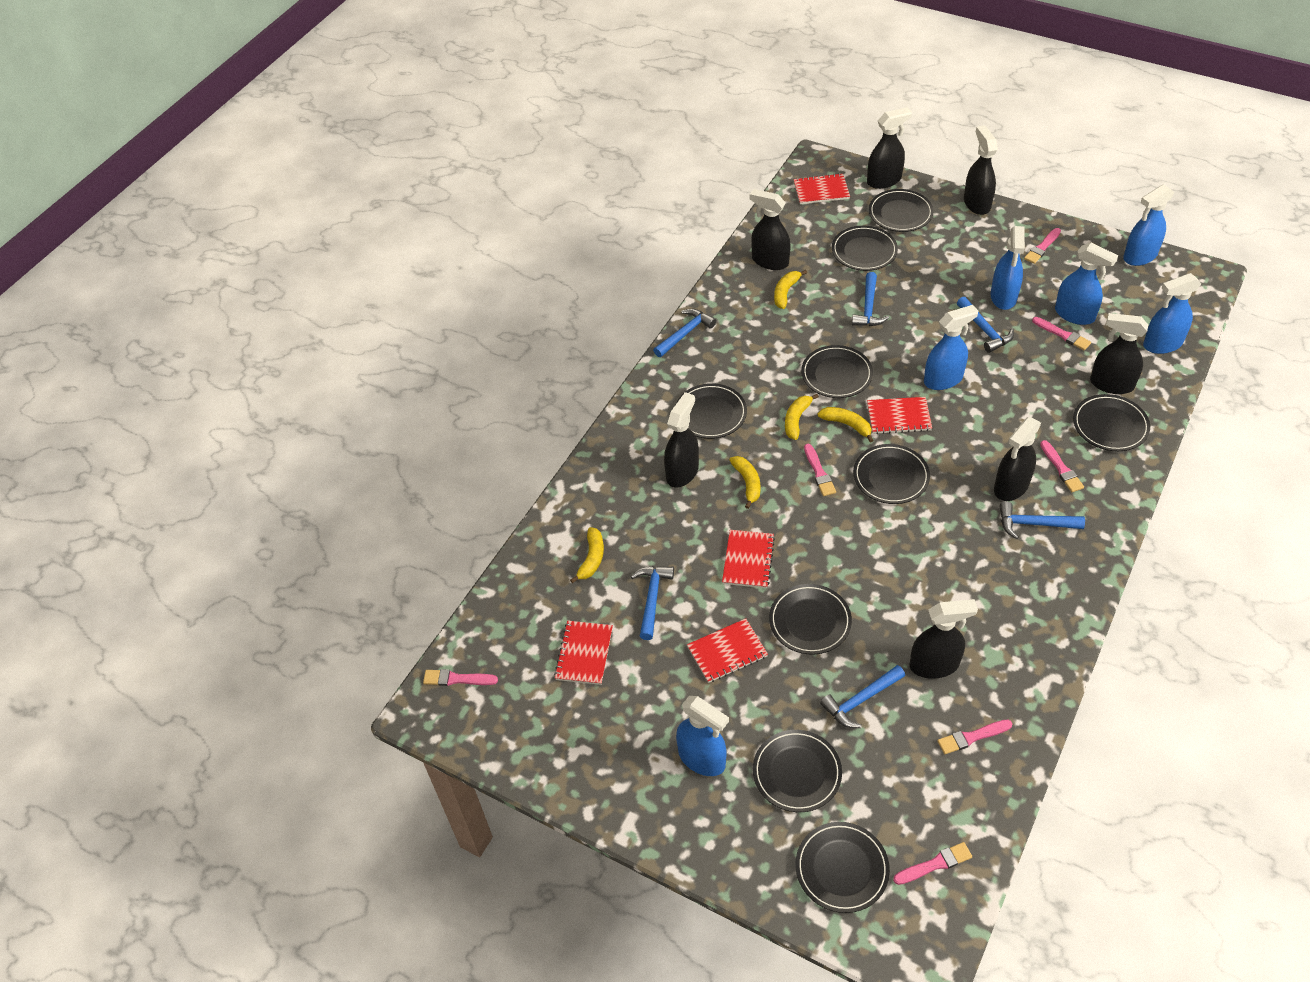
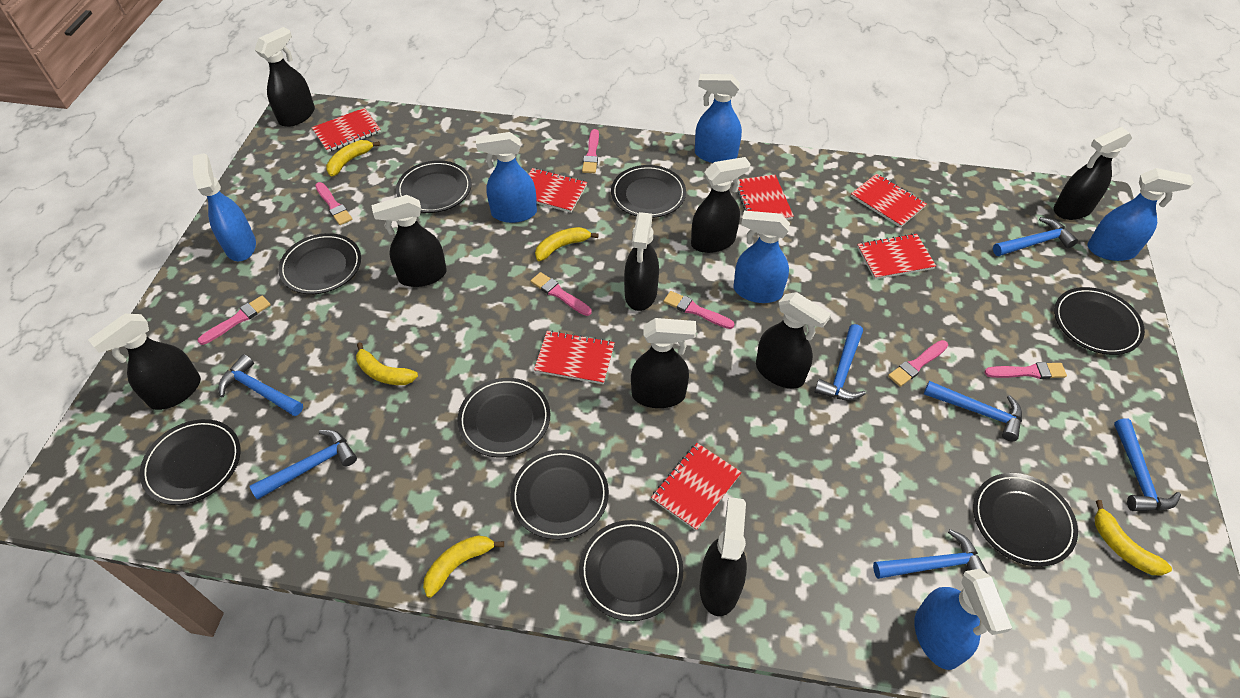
black spray bottle: [664,392,699,488] [750,189,791,270] [867,107,912,189] [910,599,978,679] [964,125,998,215] [994,417,1041,501] [1090,313,1148,394] = 7 -> [88,314,201,410] [255,27,315,127] [372,195,447,287] [624,212,659,311] [631,318,697,408] [691,157,750,253] [699,497,747,616] [756,292,831,389] [1054,127,1132,220] = 9
blue hammer: [631,566,674,640] [653,309,716,357] [820,665,905,728] [852,272,889,326] [957,297,1014,353] [999,501,1085,539] = 6 -> [218,354,303,416] [250,430,357,500] [814,324,866,401] [873,529,988,579] [924,381,1022,441] [993,217,1078,256] [1114,418,1181,511] = 7
red notebook: [554,621,613,685] [687,618,768,683] [722,530,775,588] [793,173,850,204] [867,397,932,434] = 5 -> [312,108,381,152] [529,168,587,213] [534,330,615,384] [651,443,742,531] [738,175,794,220] [851,173,927,228] [857,233,936,279] = 7

